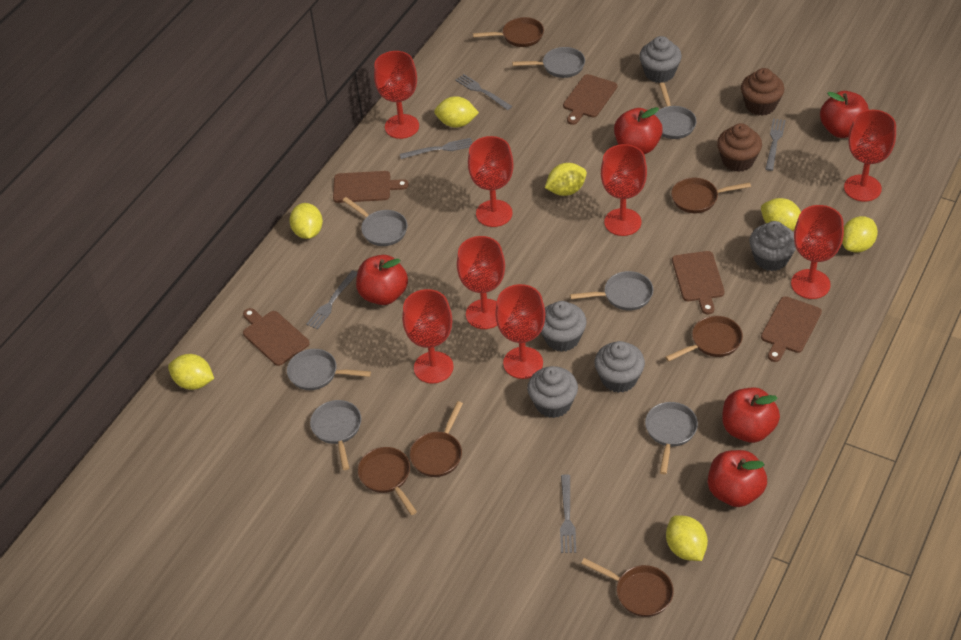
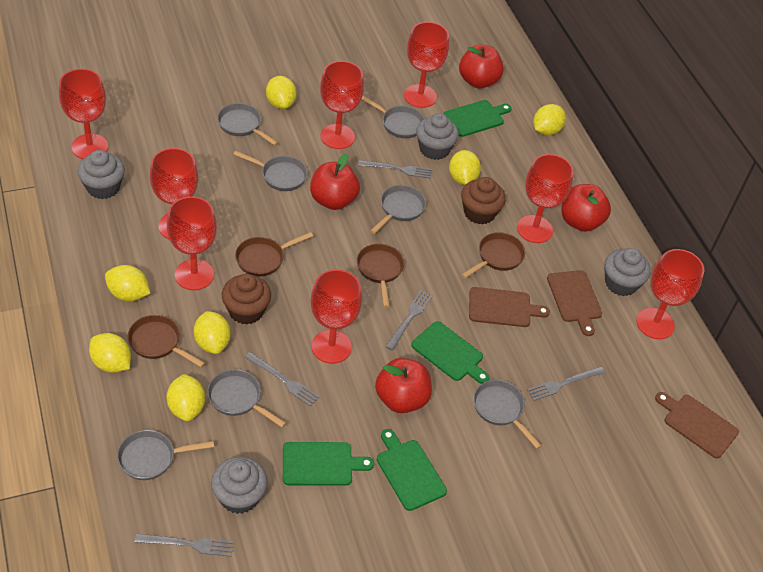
brown cutting board: [243,308,310,366] [333,171,409,203] [563,74,617,125] [672,251,725,314] [761,296,822,362] = 5 -> [469,287,550,327] [547,270,602,336] [655,392,739,458] = 3
brown pan: [358,447,417,515] [410,401,463,477] [473,17,544,47] [581,558,674,617] [665,316,743,362] [671,178,751,213] = 6 -> [127,315,205,368] [235,232,313,277] [357,244,404,308] [461,232,525,278] = 4
green cutting board: none = 0 -> [283,442,374,486] [377,429,447,511] [411,321,489,384] [444,100,512,137] = 4
grey cupcake: [527,366,578,418] [541,301,587,352] [595,341,645,393] [639,36,682,83] [749,221,796,271] = 5 -> [78,150,125,199] [211,457,268,514] [416,113,459,160] [604,248,651,296] = 4
red apple: [356,255,408,305] [614,107,663,154] [708,450,767,507] [722,387,780,443] [820,91,869,138] = 5 -> [310,153,360,210] [375,358,432,413] [459,45,504,88] [562,184,611,232] = 4

